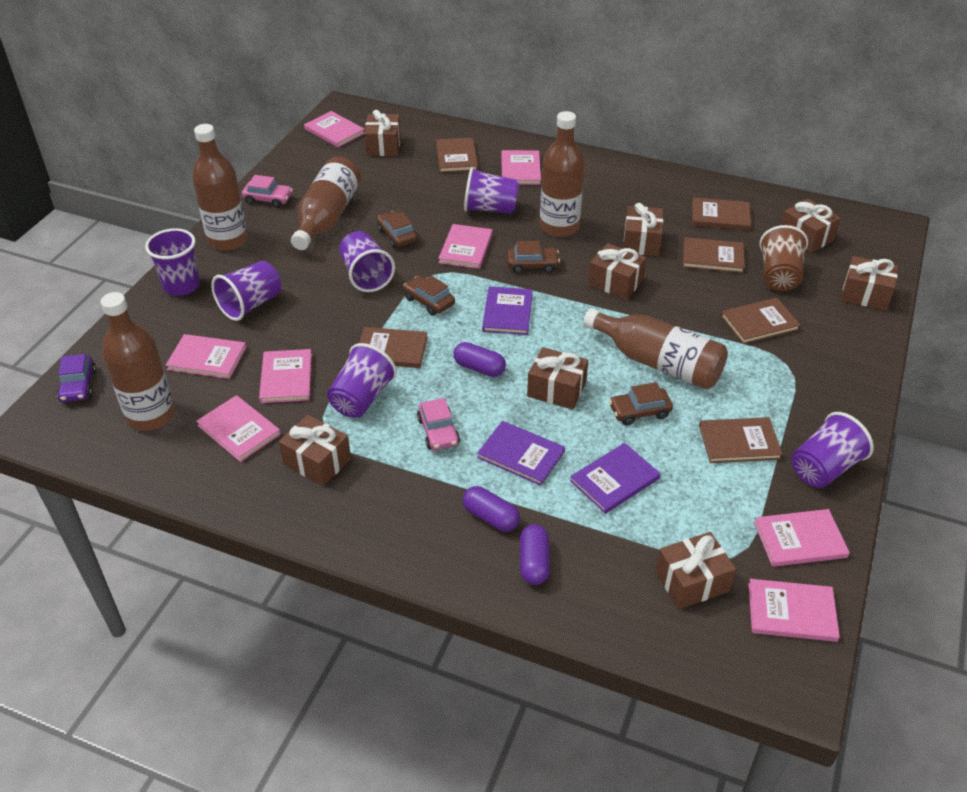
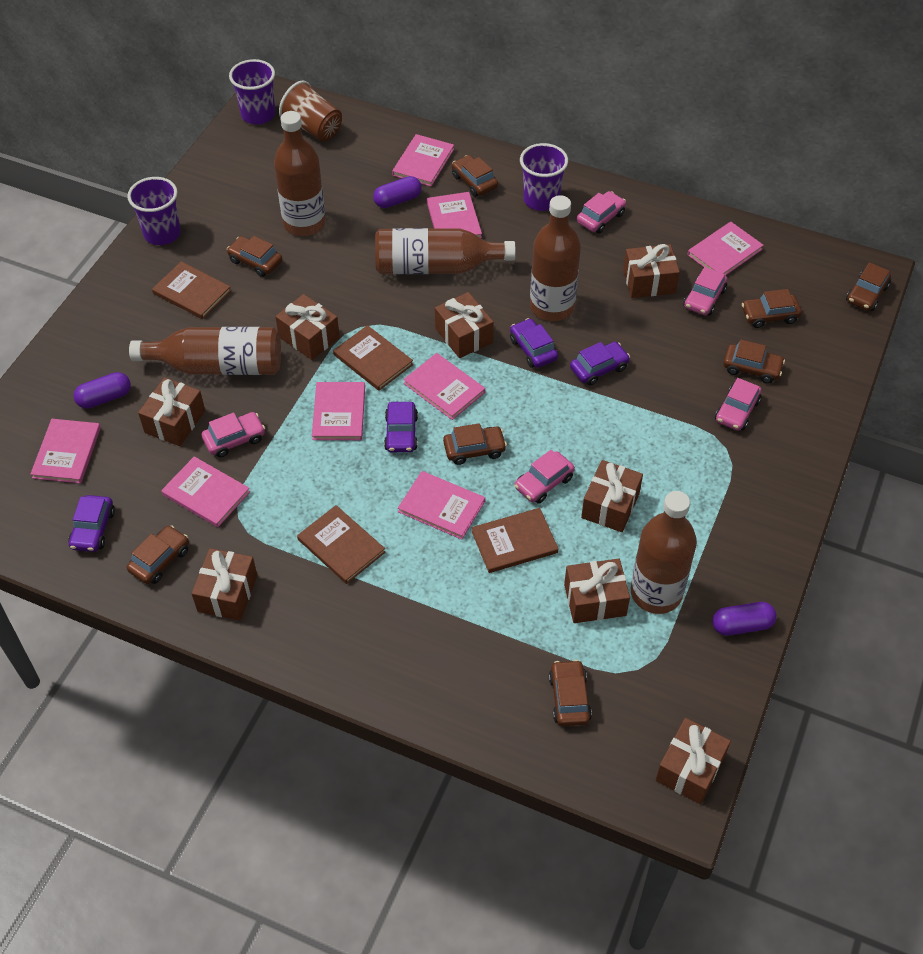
brown book: [359,327,428,368] [436,138,478,173] [683,237,745,273] [692,198,751,230] [699,417,783,463] [721,298,801,344] = 6 -> [152,262,231,319] [297,505,385,584] [333,325,413,391] [472,508,558,573] = 4
brown car: [377,211,417,248] [403,276,455,315] [507,241,560,273] [609,382,673,425] = 4 -> [127,525,189,584] [227,236,282,277] [443,423,507,465] [452,155,498,197] [549,660,592,726] [723,340,785,384] [742,289,801,328] [846,262,891,311] = 8
pink car: [242,175,293,208] [417,398,460,450] = 2 -> [201,412,265,457] [514,450,575,504] [577,191,626,233] [684,267,727,316] [715,378,762,431] = 5
purple book: [477,421,565,486] [482,286,533,335] [570,443,661,514] = 3 -> none = 0
purple car: [57,354,96,402] = 1 -> [68,495,115,552] [384,402,418,452] [510,318,558,368] [570,342,630,386] = 4
purple cup: [145,228,200,296] [211,261,281,321] [327,343,397,418] [339,231,395,292] [464,167,519,214] [791,412,874,488] = 6 -> [127,177,181,245] [229,59,275,125] [520,143,568,211] = 3

